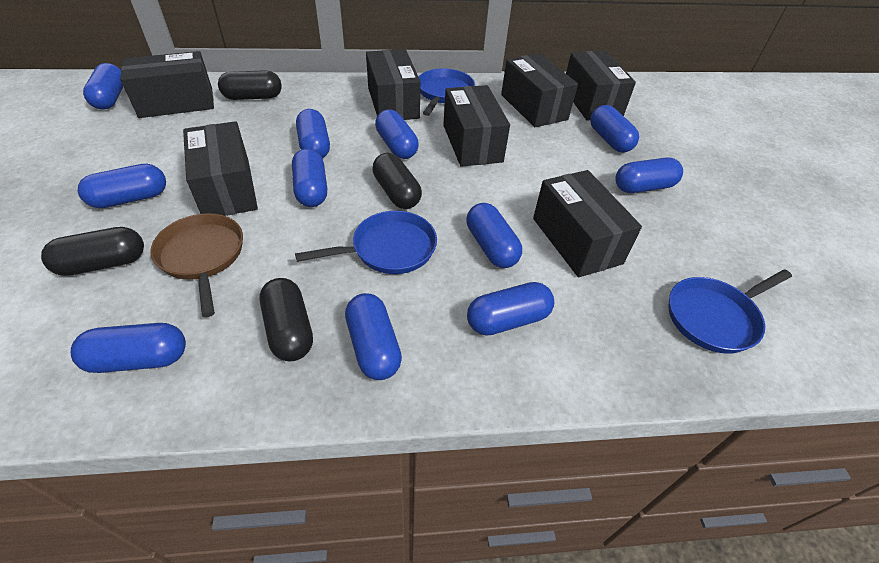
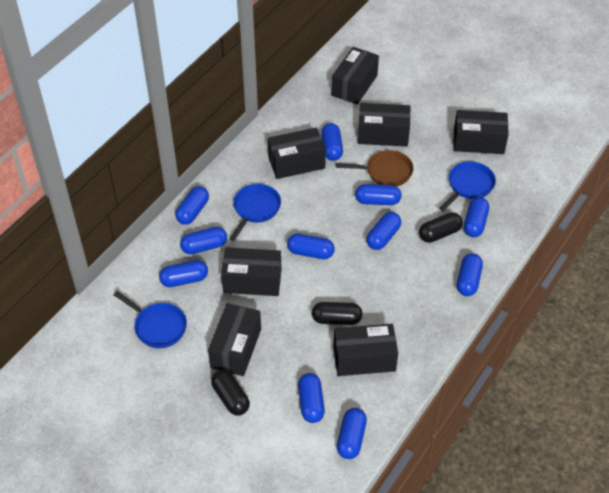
black capsule: [41,227,144,276] [218,70,282,100] [259,278,313,361] [372,153,422,209] = 4 -> [211,370,250,416] [312,302,363,325] [419,212,463,243] = 3

